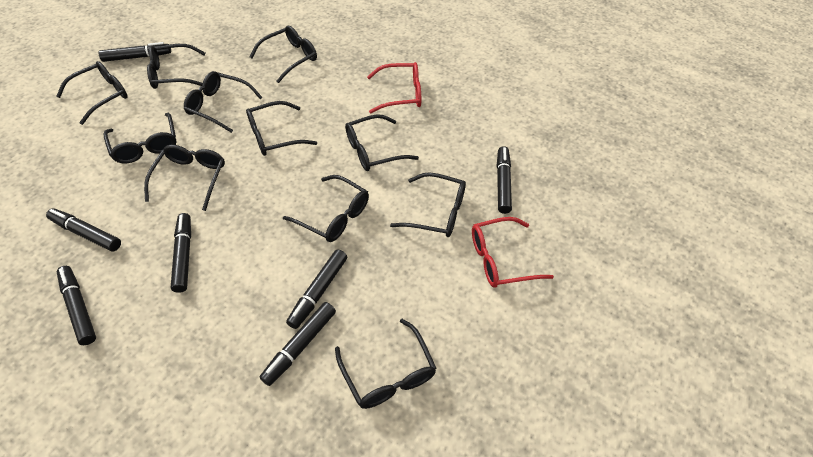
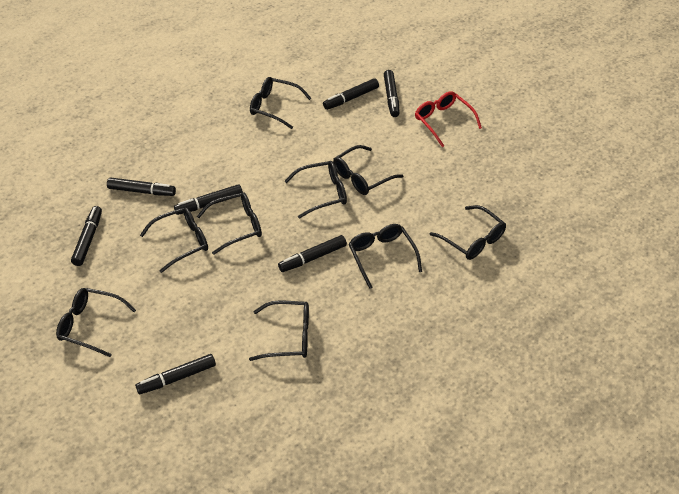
black glasses: [56,61,128,125] [104,113,177,163] [144,145,225,211] [147,44,206,89] [184,71,263,133] [246,101,317,156] [250,26,317,83] [283,175,369,242] [335,319,436,409] [345,114,419,171] [390,172,466,237] = 11 -> [56,288,136,357] [140,207,208,273] [197,192,262,255] [249,300,309,361] [250,77,311,129] [285,161,347,218] [333,145,404,195] [349,224,422,289] [430,205,506,260] = 9
red glasses: [367,62,421,113] [472,217,554,288] = 2 -> [415,91,482,147] = 1

